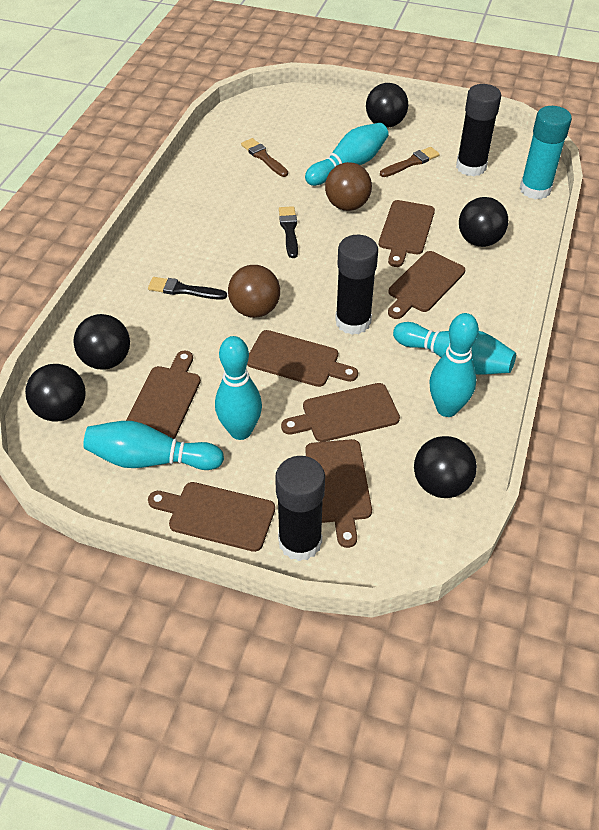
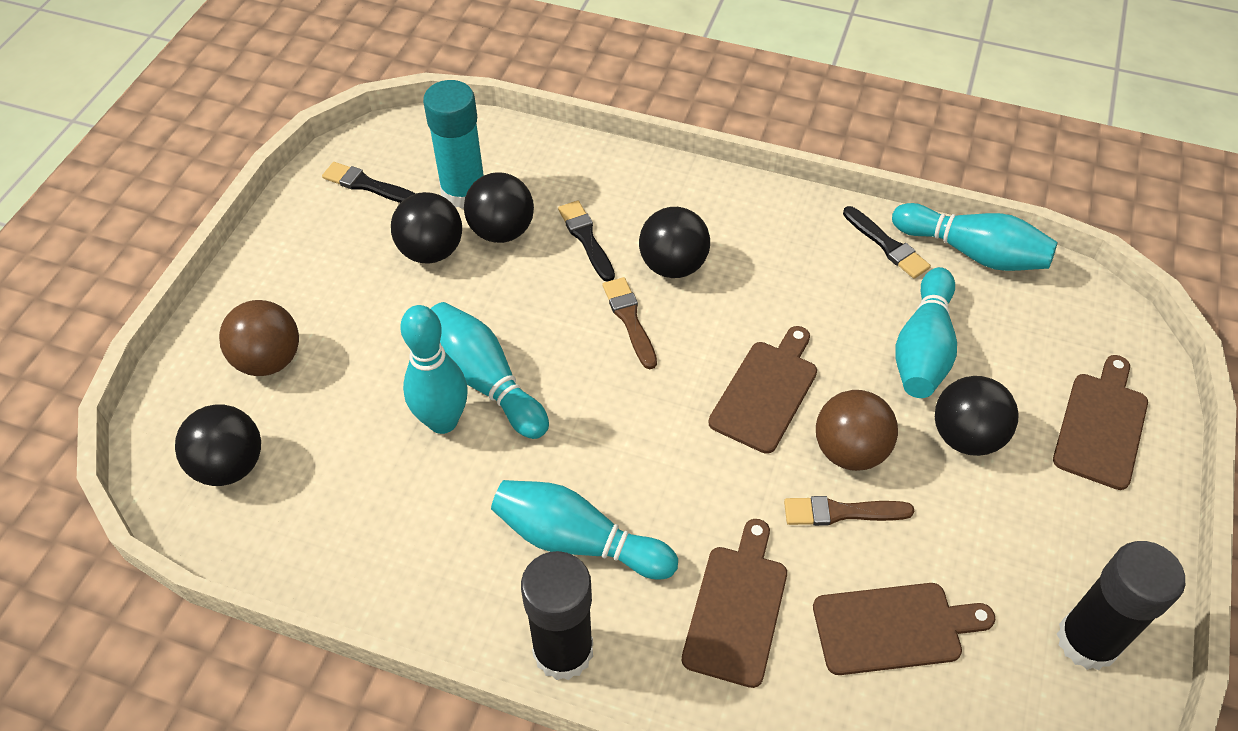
black brush: [148,277,227,300] [279,206,298,258] = 2 -> [322,162,416,203] [558,201,615,282] [843,206,931,279] = 3
black glue stick: [275,456,325,561] [335,235,378,335] [456,84,501,176] = 3 -> [521,551,593,680] [1057,541,1185,670] = 2
brown cutting board: [126,351,201,439] [148,482,275,552] [247,330,358,387] [281,383,400,442] [305,439,372,548] [379,200,435,267] [388,251,465,319] = 7 -> [682,519,787,688] [708,326,817,454] [813,583,996,675] [1053,355,1148,490] = 4

